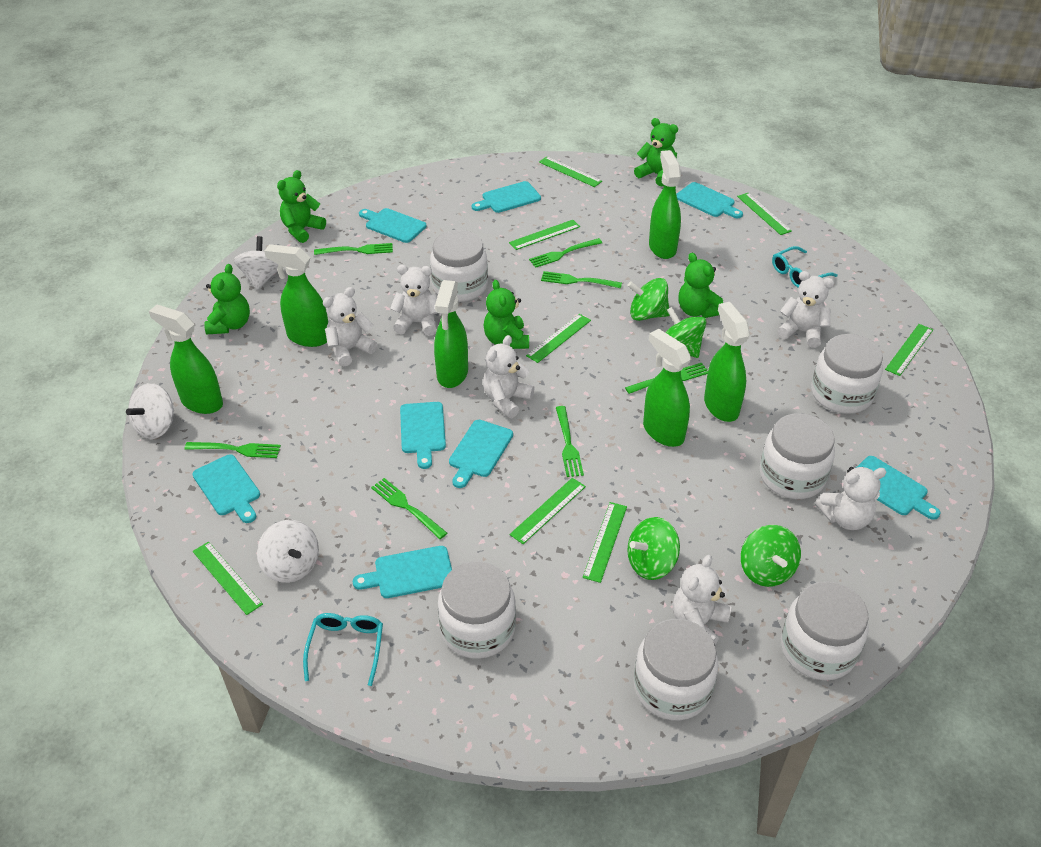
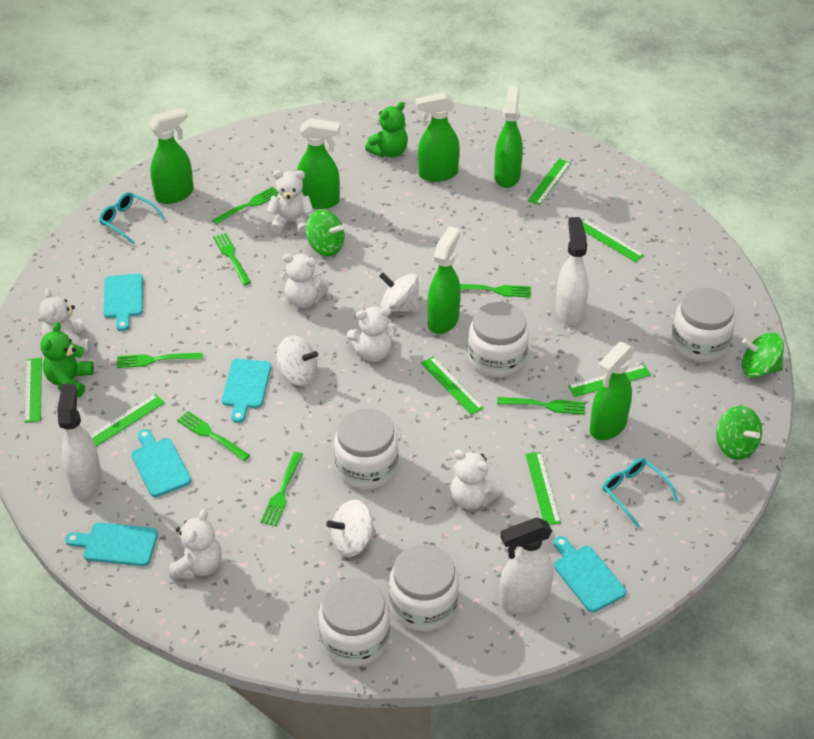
green ruler: [193,541,263,615] [509,220,580,250] [510,478,586,544] [526,314,591,363] [539,156,602,187] [583,502,627,583] [737,193,792,235] [885,324,933,376] = 8 -> [24,358,42,423] [91,394,165,447] [421,357,484,415] [525,452,561,525] [528,159,571,205] [568,364,651,397] [582,219,644,262] = 7
green spinning top: [627,278,670,321] [627,517,680,580] [666,307,707,358] [741,525,801,587] = 4 -> [306,210,344,256] [716,406,762,460] [742,333,784,378] = 3
green teddy bear: [204,264,250,334] [277,170,326,243] [484,280,529,349] [634,118,678,187] [678,253,723,318] = 5 -> [40,322,94,397] [365,102,408,157] = 2
turquoise cutting board: [192,454,260,523] [353,546,452,598] [359,208,426,243] [400,402,446,469] [449,420,513,488] [472,181,541,213] [676,182,743,218] [856,456,941,520] = 8 -> [65,522,158,566] [103,274,143,331] [131,429,191,497] [222,359,271,423] [554,536,626,612] = 5
white jar: [430,230,488,302] [438,561,516,659] [634,619,719,720] [760,413,835,499] [781,581,869,681] [811,334,883,414] = 6 -> [318,578,390,667] [334,409,398,489] [389,544,459,631] [468,302,529,377] [671,287,735,362] = 5
white spray bottle: none = 0 -> [57,384,102,499] [499,518,554,613] [556,217,589,325] = 3

